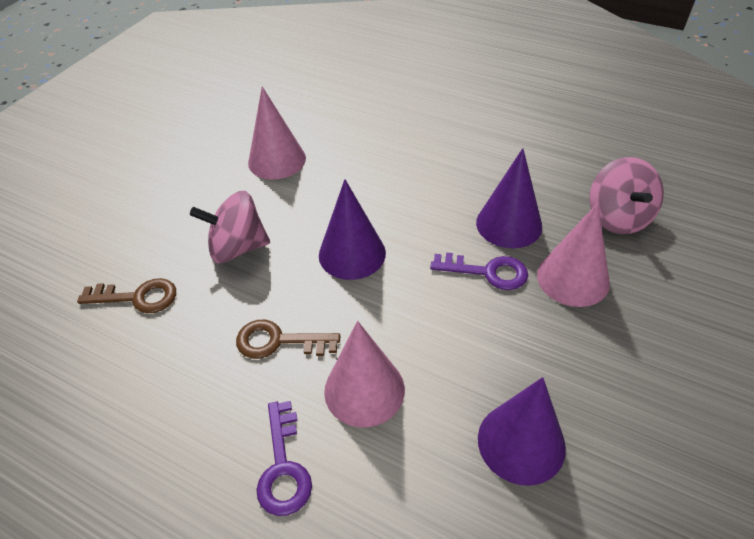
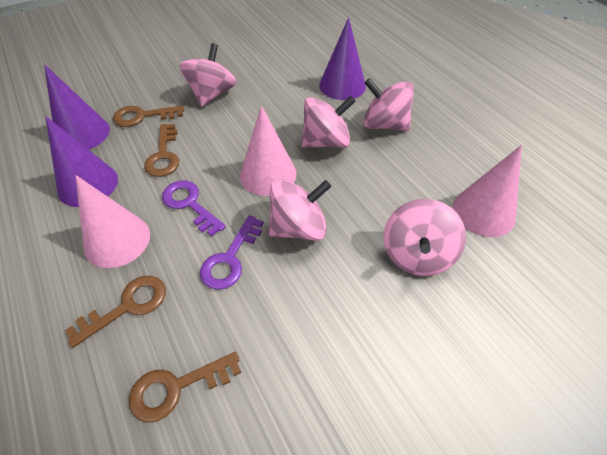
brown key: [77,278,176,313] [236,320,340,359] = 2 -> [65,276,166,348] [113,106,184,127] [129,352,241,423] [144,124,179,177] = 4
pink spinning top: [190,191,270,263] [589,157,664,234] = 2 -> [180,43,236,107] [269,180,331,241] [301,96,355,148] [364,78,414,131] [383,199,466,276] = 5

